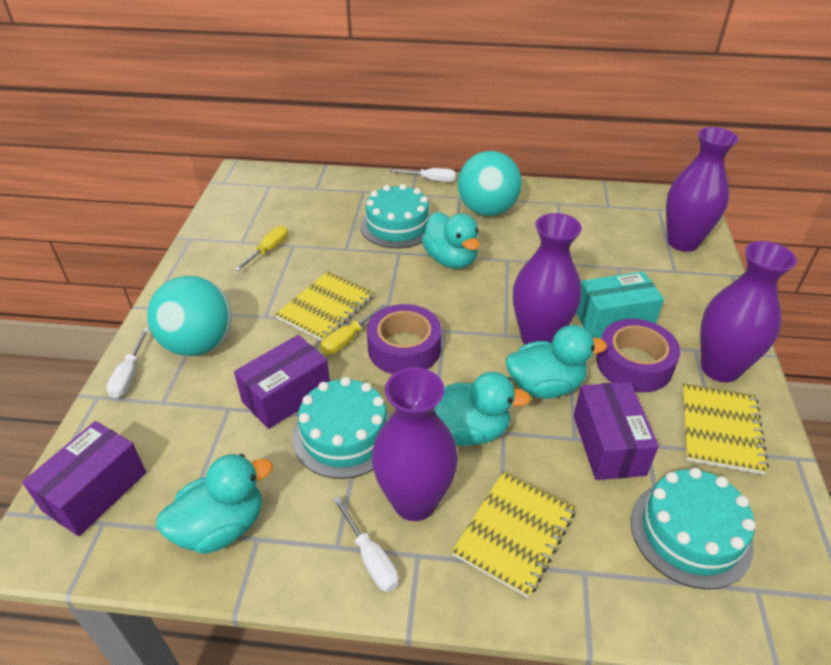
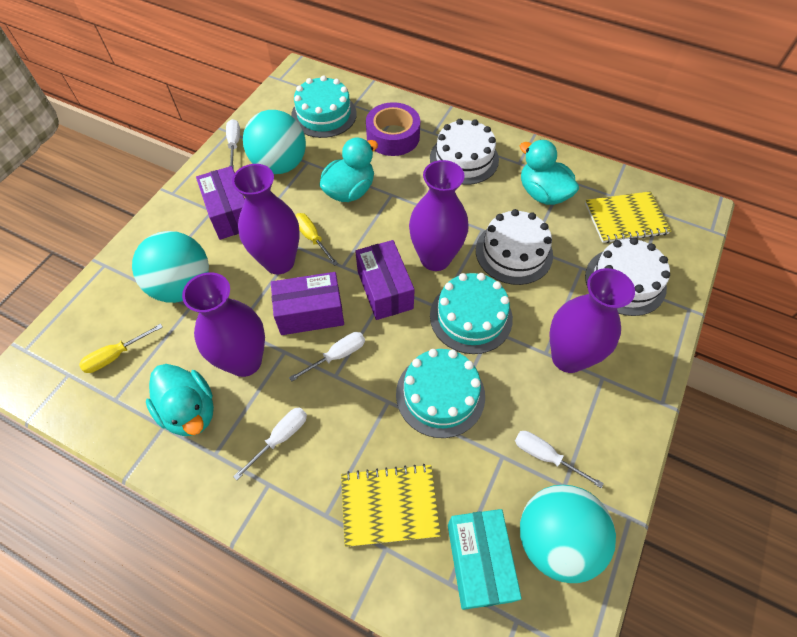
purple tape: [367,304,442,374] [596,319,680,392] = 2 -> [366,102,420,156] = 1
turquoise ball: [147,276,232,356] [458,151,522,216] = 2 -> [132,231,209,303] [243,110,306,174] [520,485,616,583] = 3
turquoise duck: [156,454,273,554] [422,212,480,269] [434,372,531,446] [506,325,607,399] = 4 -> [146,364,214,436] [319,137,378,202] [520,140,579,205] = 3
white cake: none = 0 -> [430,119,499,185] [476,209,553,285] [585,237,670,316] = 3
white screwdriver: [106,328,149,398] [333,496,399,592] [389,168,456,182] = 3 -> [226,119,240,169] [233,407,307,480] [289,332,365,382] [515,431,604,488] = 4
yellow notebook: [275,271,374,341] [452,471,576,598] [682,383,769,475] = 3 -> [341,464,441,547] [585,191,671,243] = 2

